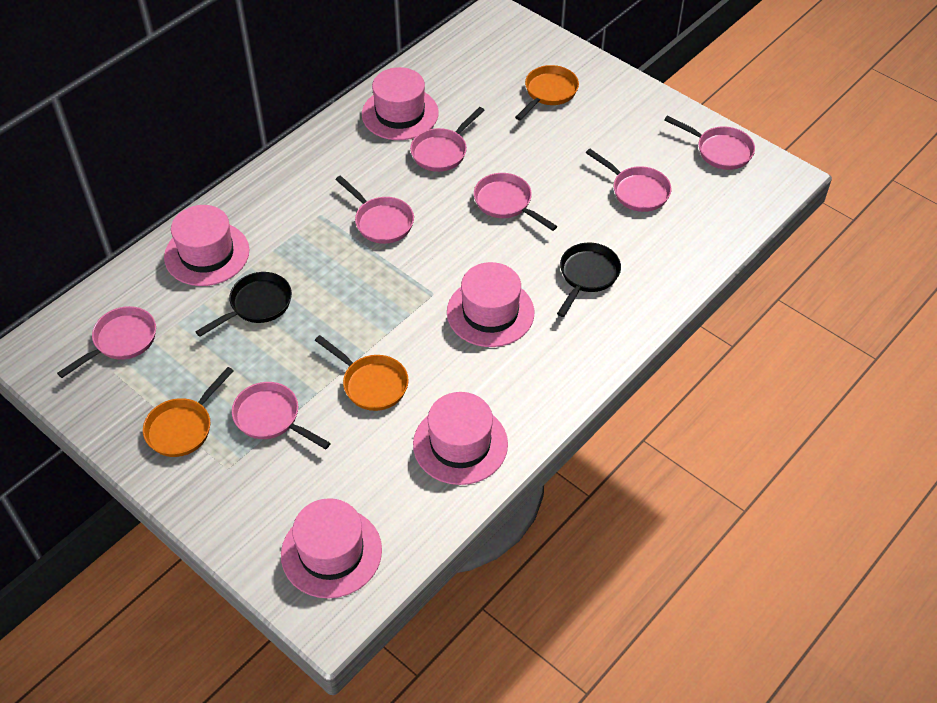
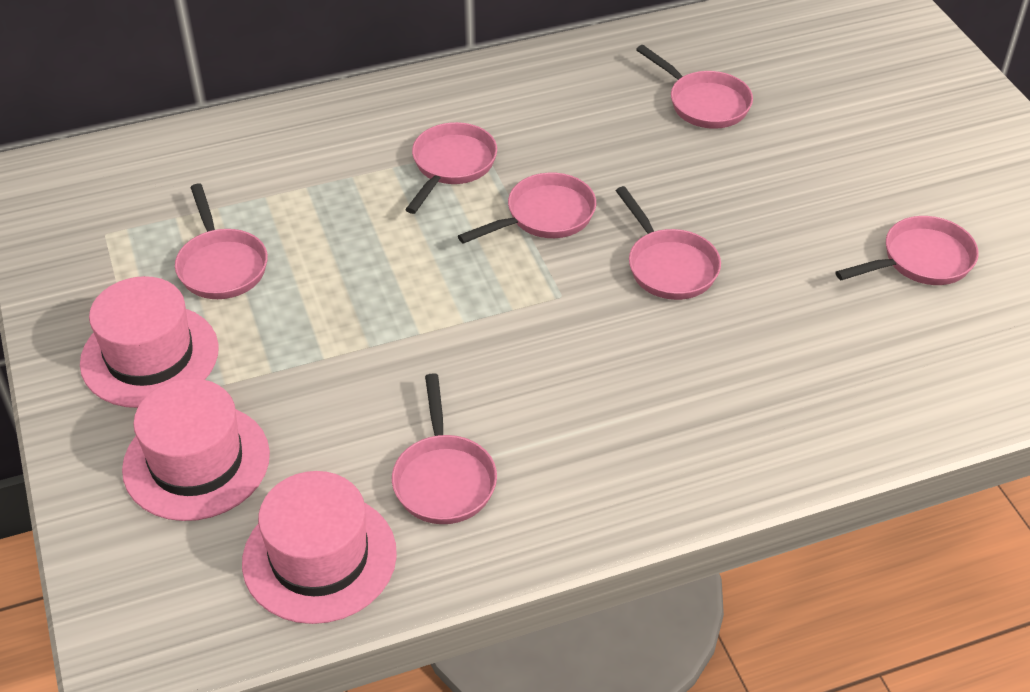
black pan: [195,272,292,337] [557,243,621,317] = 2 -> none = 0
orange pan: [143,367,234,457] [315,335,409,411] [515,65,579,120] = 3 -> none = 0
pink hat: [164,205,250,286] [281,498,382,598] [362,67,439,140] [413,392,508,485] [447,262,534,347] = 5 -> [80,276,219,408] [122,378,270,521] [242,471,397,624] = 3

